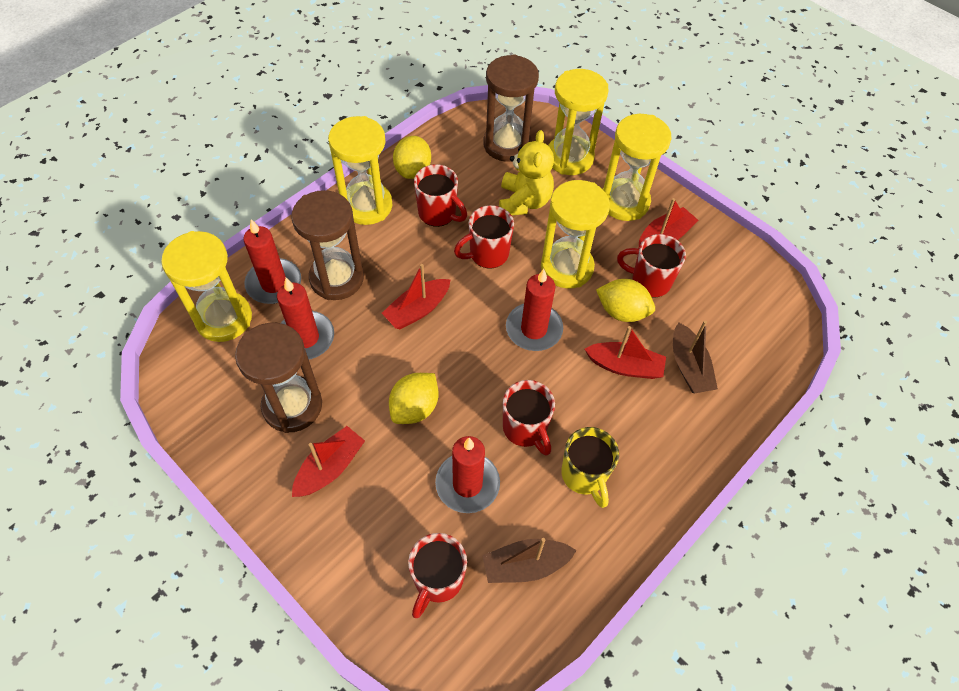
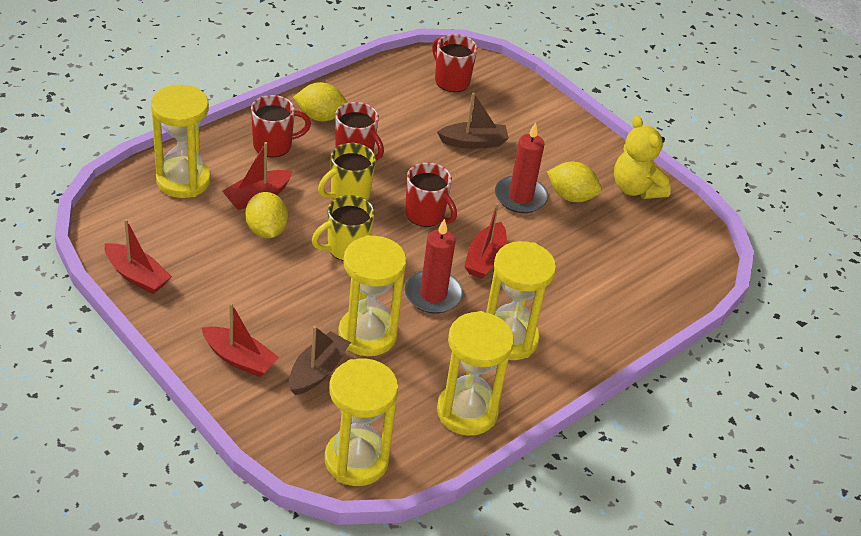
brown hourglass: [235,323,322,433] [292,190,364,300] [483,54,539,162] = 3 -> none = 0
red candle: [243,219,301,304] [277,278,334,359] [435,436,500,513] [506,269,563,351] = 4 -> [405,219,463,314] [495,123,548,213] = 2
red mug: [408,533,467,618] [414,164,467,227] [454,205,514,269] [503,380,555,456] [617,234,686,298] = 5 -> [251,95,311,157] [335,102,384,160] [405,162,457,227] [432,34,477,92] = 4
yellow mug: [561,427,619,508] = 1 -> [312,195,375,261] [318,143,376,200] = 2

